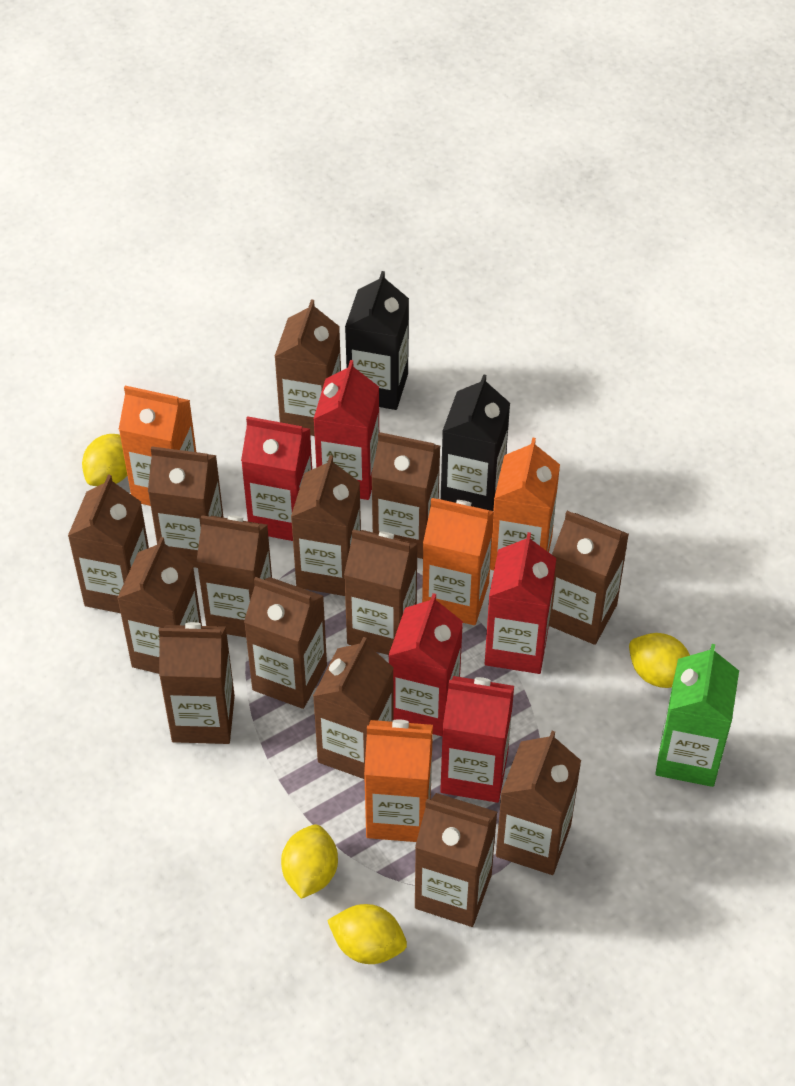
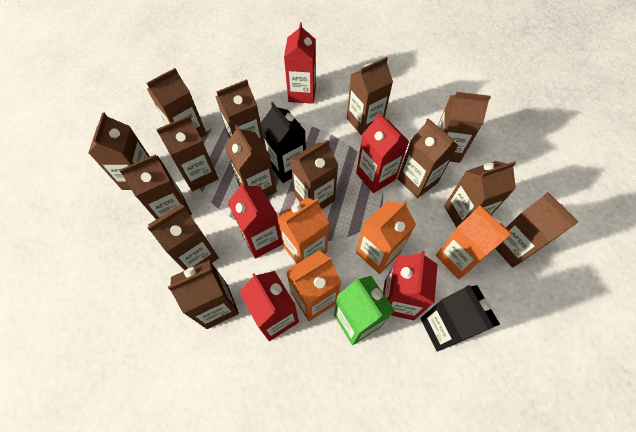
yellow lemon: [82,434,127,486] [281,824,338,899] [327,904,407,964] [629,633,690,688] = 4 -> none = 0

